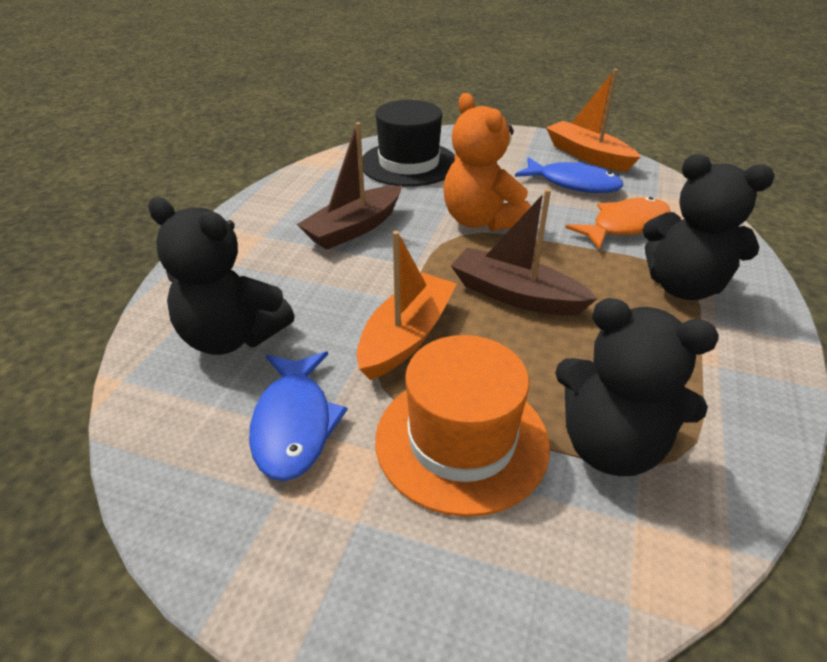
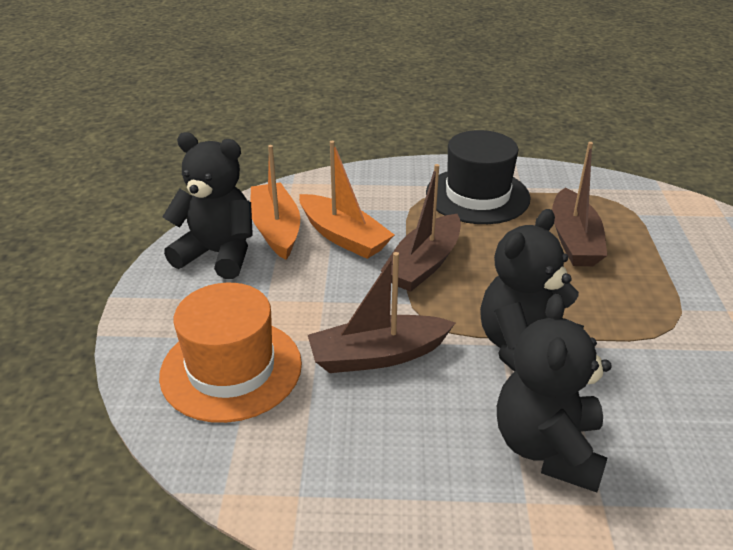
blue fish: [249,351,348,481] [515,157,624,193] = 2 -> none = 0
brown boat: [297,122,402,249] [451,189,598,316] = 2 -> [308,252,455,373] [380,164,461,292] [552,142,607,266] = 3
orange fish: [565,197,671,250] = 1 -> none = 0
orange teddy bear: [443,93,531,231] = 1 -> none = 0

